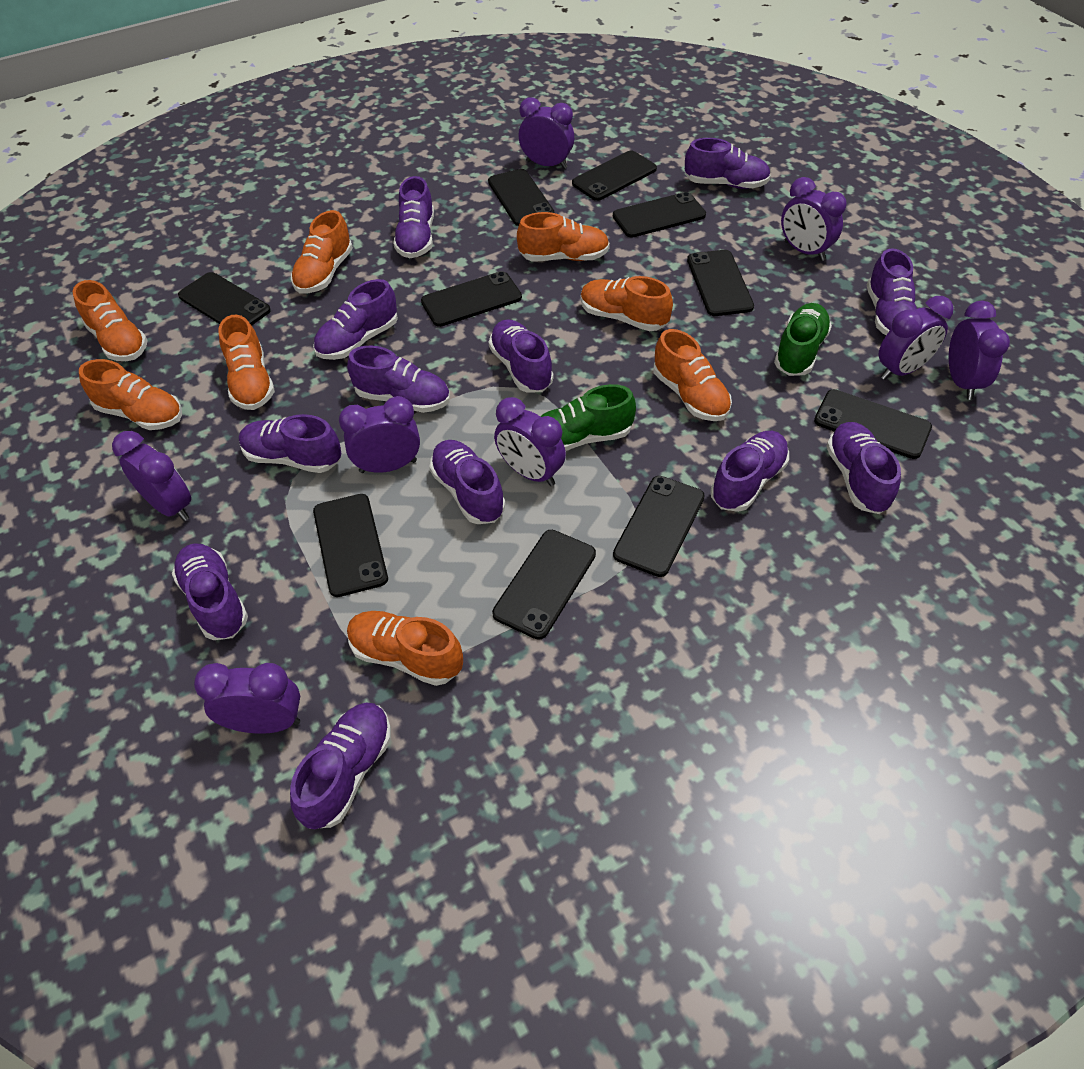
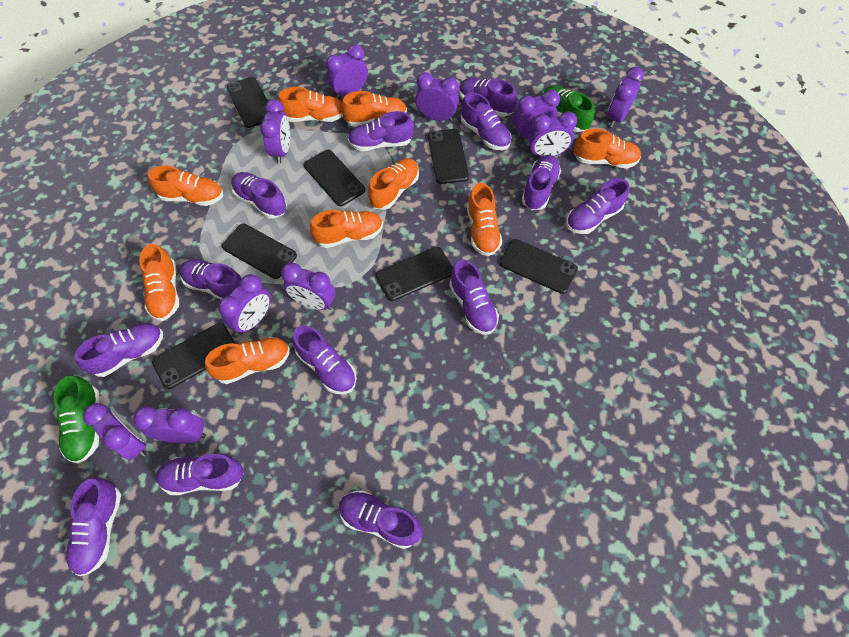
black phone: [178,272,271,326] [313,494,388,597] [421,271,522,327] [488,169,555,226] [492,530,596,640] [572,150,657,201] [613,192,706,237] [613,476,705,577] [687,250,754,316] [814,389,932,459] = 10 -> [152,323,235,389] [222,224,297,279] [227,77,268,128] [304,150,365,206] [376,247,453,301] [428,129,469,184] [500,239,578,294] = 7
orange shoe: [73,280,148,361] [79,359,182,430] [218,315,275,410] [291,210,353,293] [347,611,463,686] [517,212,610,261] [580,276,673,331] [653,329,732,421] = 8 -> [139,244,179,321] [148,166,223,206] [205,337,290,384] [278,87,343,122] [310,210,383,248] [341,91,407,127] [368,158,419,210] [467,183,502,256] [574,129,641,168] = 9
purple clock: [112,431,191,521] [194,663,300,734] [339,396,420,473] [494,397,566,486] [519,97,574,169] [781,177,847,261] [878,296,954,380] [949,301,1010,400] = 8 -> [83,403,146,460] [133,406,206,444] [218,274,271,335] [260,99,290,163] [281,262,336,310] [326,44,368,99] [415,72,459,122] [513,90,560,139] [528,111,577,157] [607,67,644,128] = 10
purple shoe: [172,543,248,640] [239,414,341,473] [290,702,391,829] [313,279,398,360] [347,345,450,413] [393,176,434,258] [429,440,505,524] [489,319,554,393] [685,138,771,189] [710,431,789,512] [826,422,901,514] [867,248,917,335] = 12 -> [66,477,121,576] [74,323,163,377] [156,454,244,495] [179,259,241,300] [231,172,287,218] [292,325,357,394] [339,490,423,549] [348,111,414,151] [449,259,499,335] [459,78,517,117] [461,92,511,150] [522,155,561,210] [566,178,629,234] = 13

